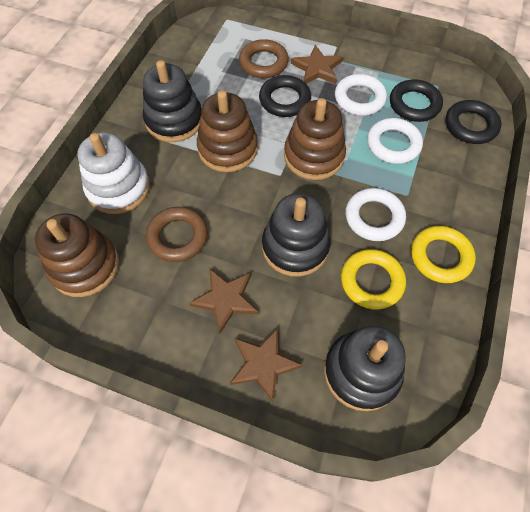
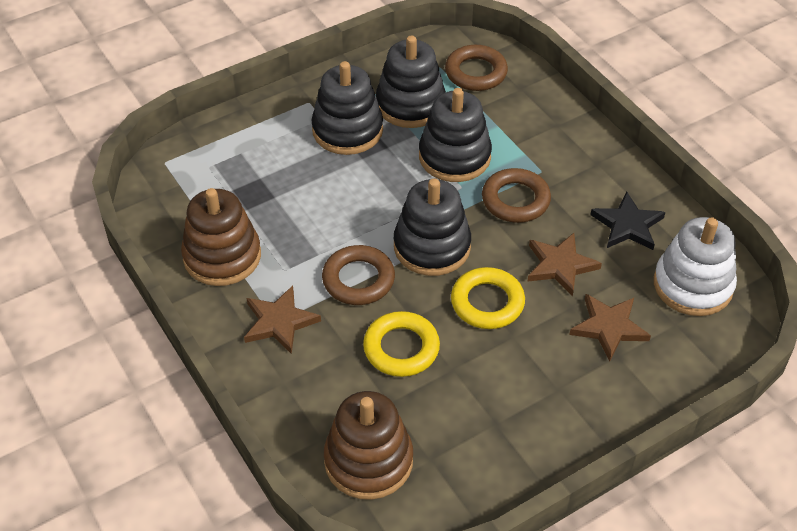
black ring: [259,75,311,117] [390,79,443,122] [446,100,501,144] = 3 -> none = 0
black stacking toy: [143,60,202,142] [262,193,330,277] [324,326,406,411] = 3 -> [311,61,383,155] [376,36,446,128] [394,178,471,276] [419,88,492,182] = 4
black star: none = 0 -> [590,192,665,250] = 1
brown ring: [146,207,208,262] [239,39,289,78] = 2 -> [322,245,395,305] [445,45,508,91] [482,168,551,223] = 3
brown stacking toy: [35,213,119,297] [197,90,258,172] [284,98,346,180] = 3 -> [181,188,261,286] [324,391,413,500] = 2
white ring: [335,74,387,116] [345,188,406,241] [367,118,423,164] = 3 -> none = 0

